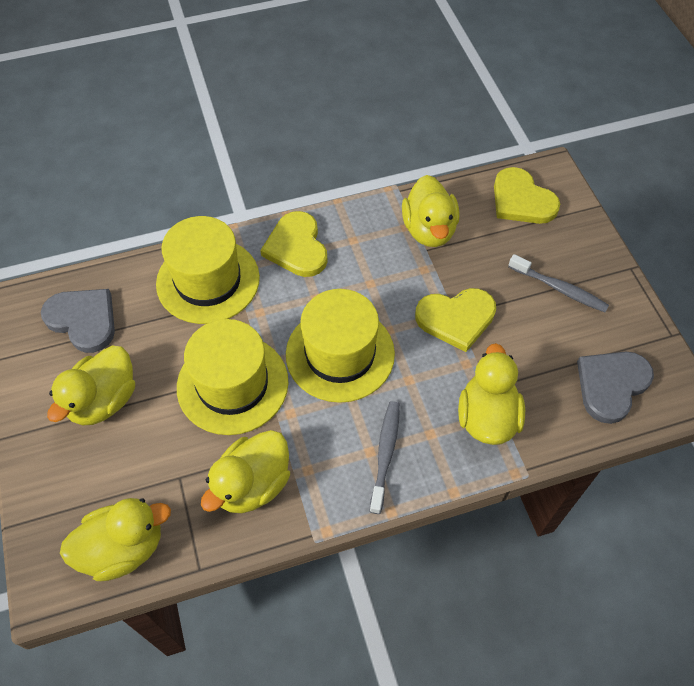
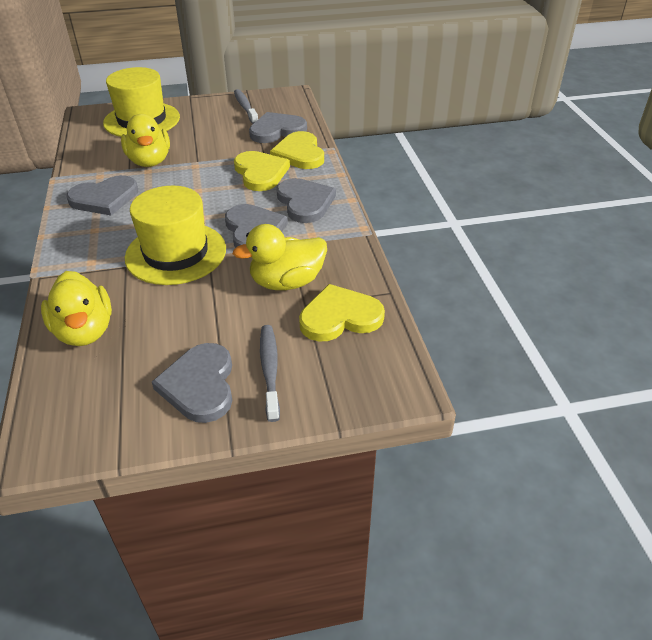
grey heart: [41,289,115,353] [577,352,654,424] = 2 -> [67,175,138,215] [152,343,232,423] [225,204,288,248] [249,112,307,143] [276,178,336,223] = 5
yellow duck: [47,346,135,426] [60,498,171,581] [201,430,290,513] [402,175,459,247] [458,343,525,445] = 5 -> [41,271,112,346] [121,114,170,167] [233,224,327,290] = 3
yellow hat: [156,216,260,324] [177,319,289,435] [286,289,395,403] = 3 -> [103,67,180,137] [125,186,226,285] = 2

